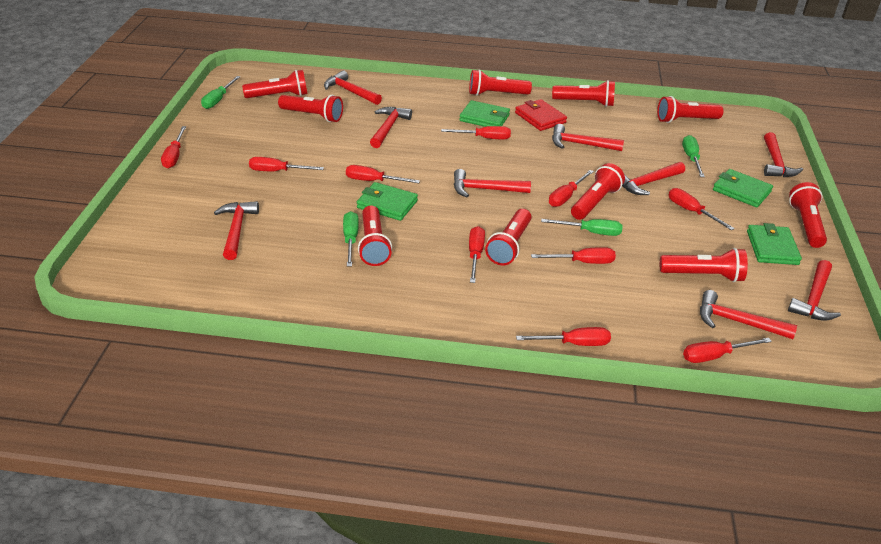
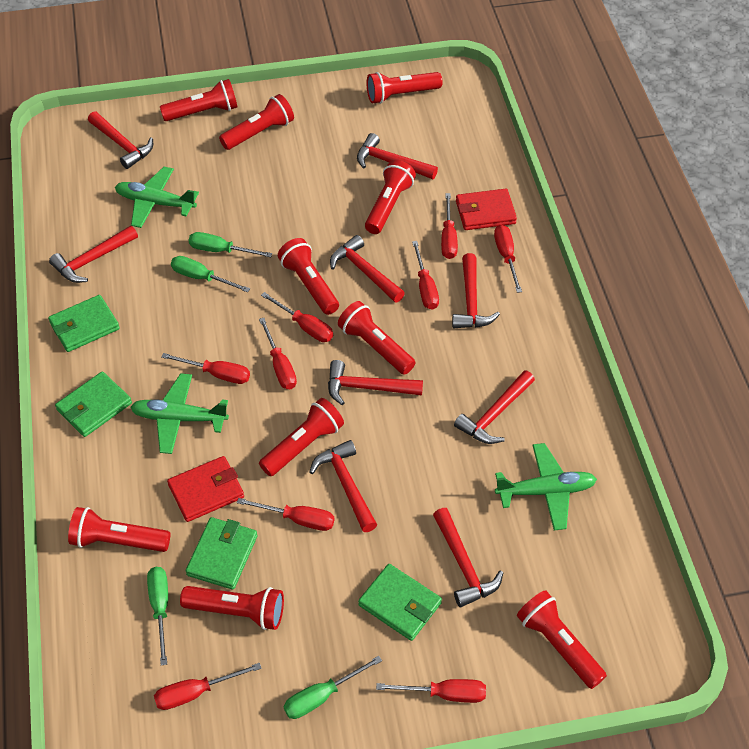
green plane: none = 0 -> [115,166,199,228] [130,373,229,454] [495,443,597,530] = 3
red screwdriver: [161,126,186,168] [249,157,324,171] [346,165,420,183] [441,126,511,139] [469,226,485,283] [516,327,611,346] [531,247,616,264] [549,170,594,207] [669,188,735,230] [683,338,772,363] = 10 -> [154,663,262,710] [161,353,250,384] [237,498,334,531] [259,318,297,389] [261,292,333,342] [376,679,486,703] [412,241,439,310] [441,193,458,259] [494,225,522,293] = 9
red wallet: [515,99,567,131] = 1 -> [167,456,244,522] [456,189,517,230] = 2

